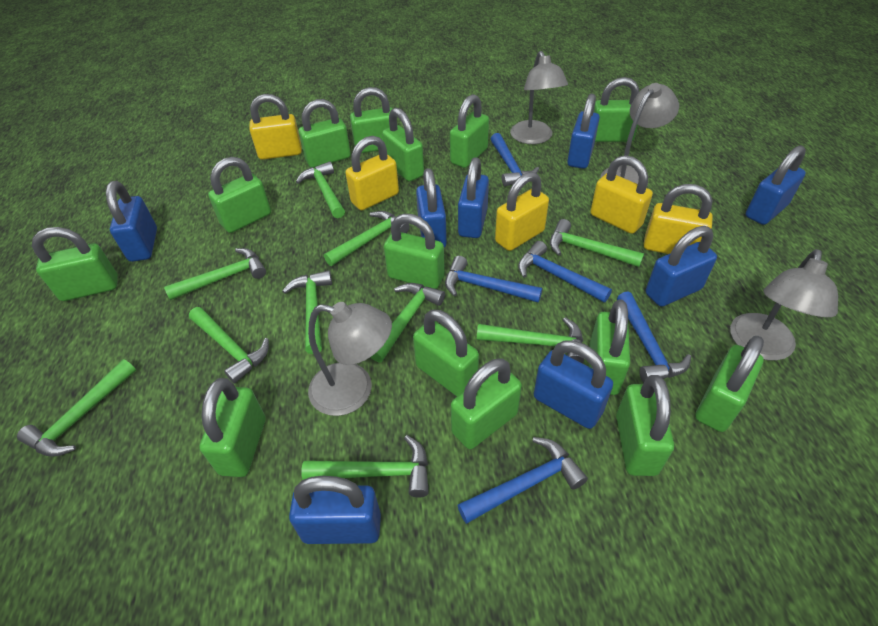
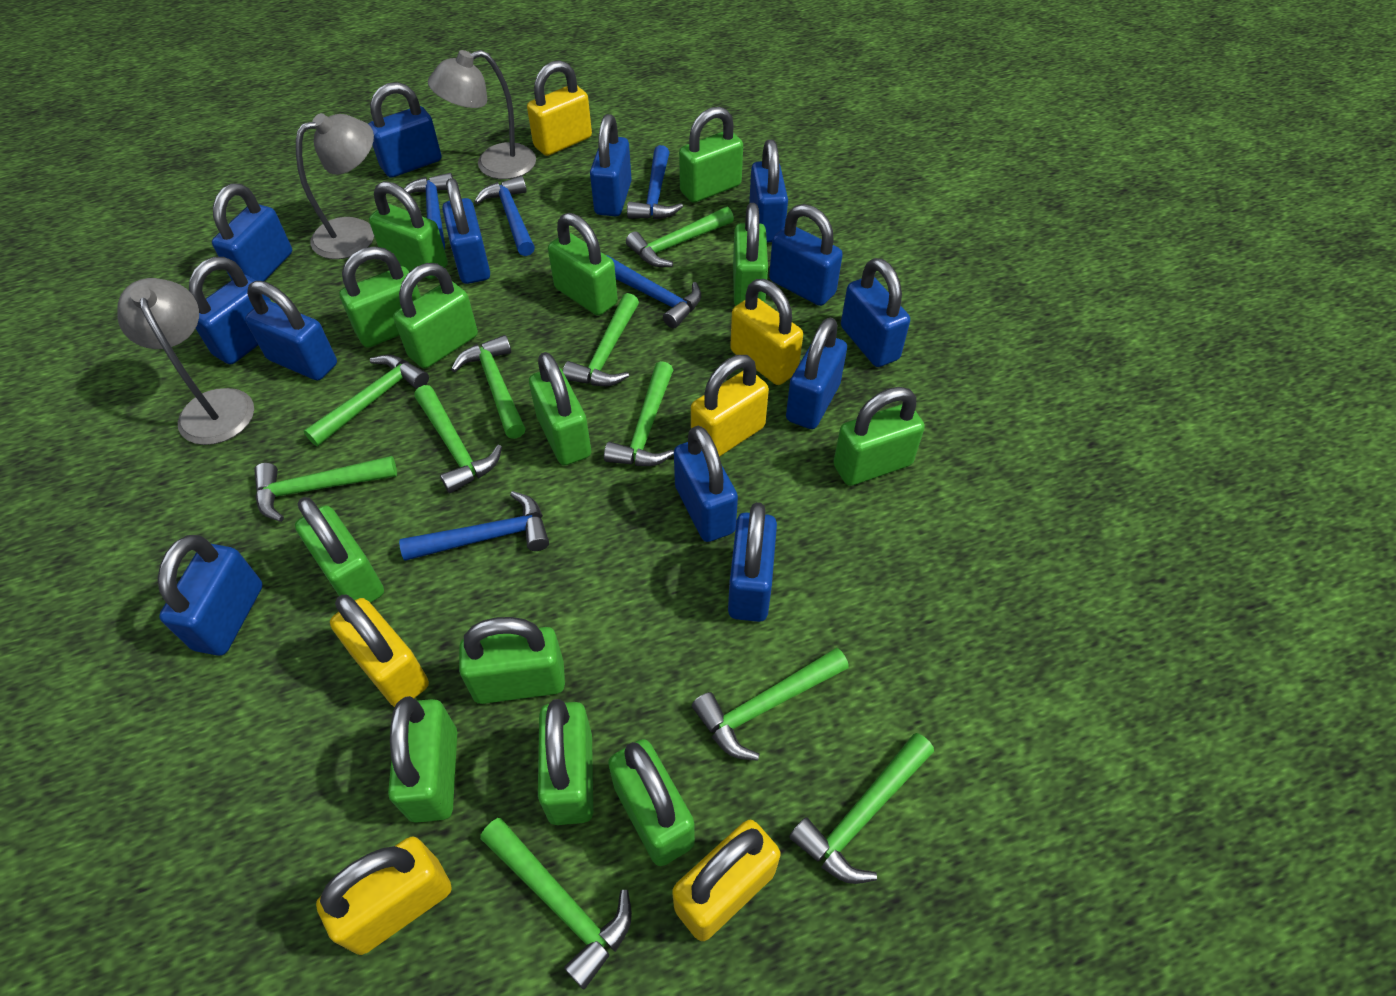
blue padlock: [106,181,157,262] [289,476,381,544] [416,168,447,247] [458,157,489,238] [534,340,613,429] [567,94,600,169] [646,226,717,307] [745,145,806,225] = 8 -> [158,535,263,656] [189,257,271,364] [212,183,292,281] [245,281,337,380] [368,82,441,178] [442,178,490,284] [590,114,632,216] [674,426,738,542] [728,502,777,622] [749,139,788,242] [769,204,843,306] [786,317,847,429] [841,258,910,367] = 13
green padlock: [32,227,118,301] [199,378,265,477] [208,157,271,233] [299,99,351,168] [350,87,393,153] [382,108,424,182] [384,214,445,289] [413,310,479,397] [450,94,489,168] [451,358,522,449] [589,299,630,395] [594,77,639,142] [616,375,674,476] [695,336,764,432] = 14 -> [295,497,384,603] [339,246,421,348] [369,181,448,279] [388,696,457,823] [393,263,478,368] [459,617,565,704] [529,352,591,465] [538,699,593,825] [548,213,618,316] [608,739,695,866] [679,107,743,203] [733,203,768,306] [833,387,925,486] = 13
grey lamp: [308,302,392,416] [510,51,568,144] [600,83,679,185] [730,249,838,361] = 4 -> [117,278,254,445] [296,113,374,259] [428,50,536,179] = 3
yellow padlock: [249,94,302,160] [345,136,399,211] [495,172,549,251] [590,155,653,234] [644,184,713,254] = 5 -> [316,837,452,955] [330,595,429,707] [527,60,592,156] [672,820,781,941] [691,355,769,457] [730,279,803,385] = 6

